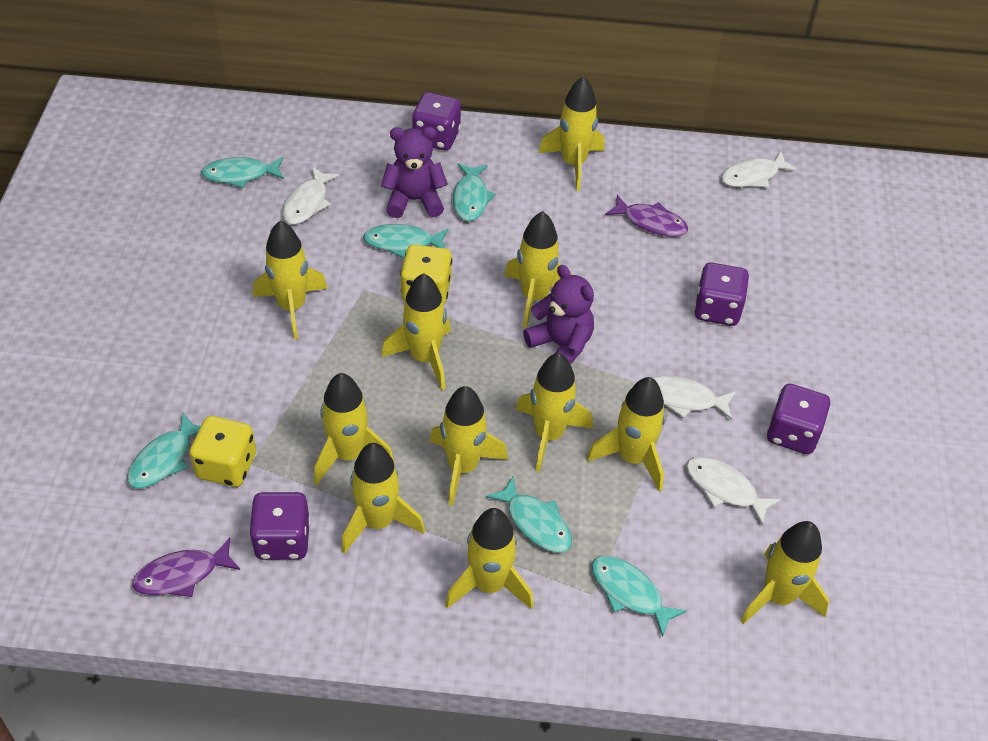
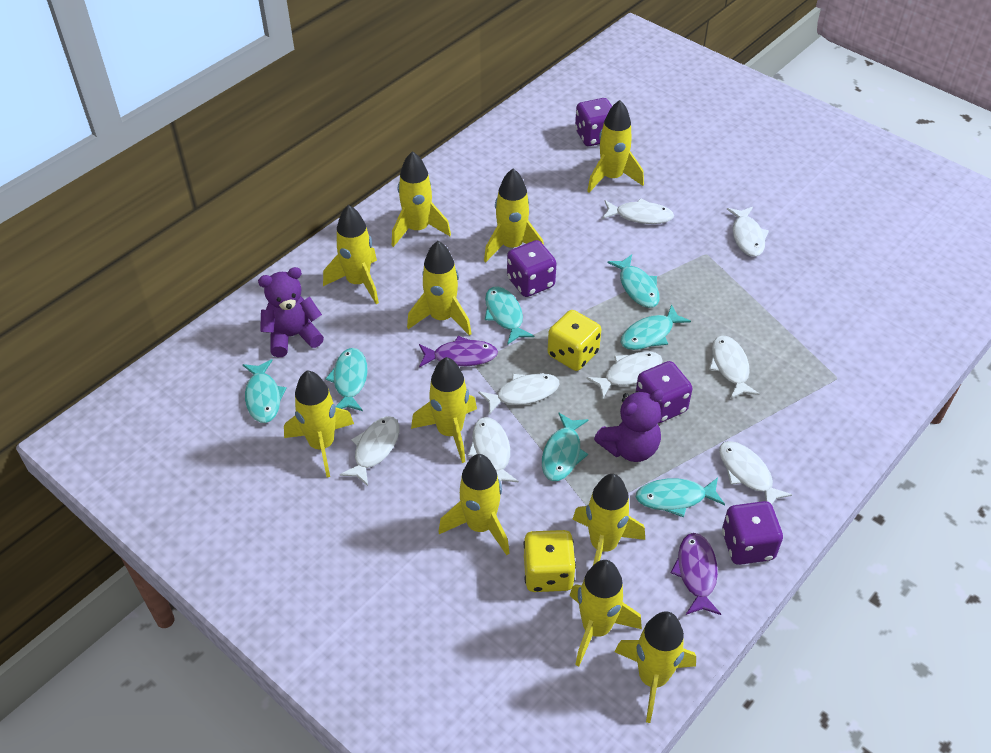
turquoise fish: [127,413,201,489] [201,157,284,188] [363,224,448,258] [453,163,496,222] [486,476,572,553] [591,556,687,637] = 6 -> [242,359,287,423] [325,348,367,411] [485,286,534,345] [542,412,589,481] [607,254,660,308] [621,304,691,350] [636,478,725,517] = 7
white fish: [283,166,340,224] [652,376,736,420] [686,457,781,526] [721,151,798,188] = 4 -> [339,416,400,486] [468,417,519,482] [478,373,560,414] [586,351,663,398] [602,198,674,224] [709,336,760,399] [719,441,792,504] [727,207,769,257] = 8

